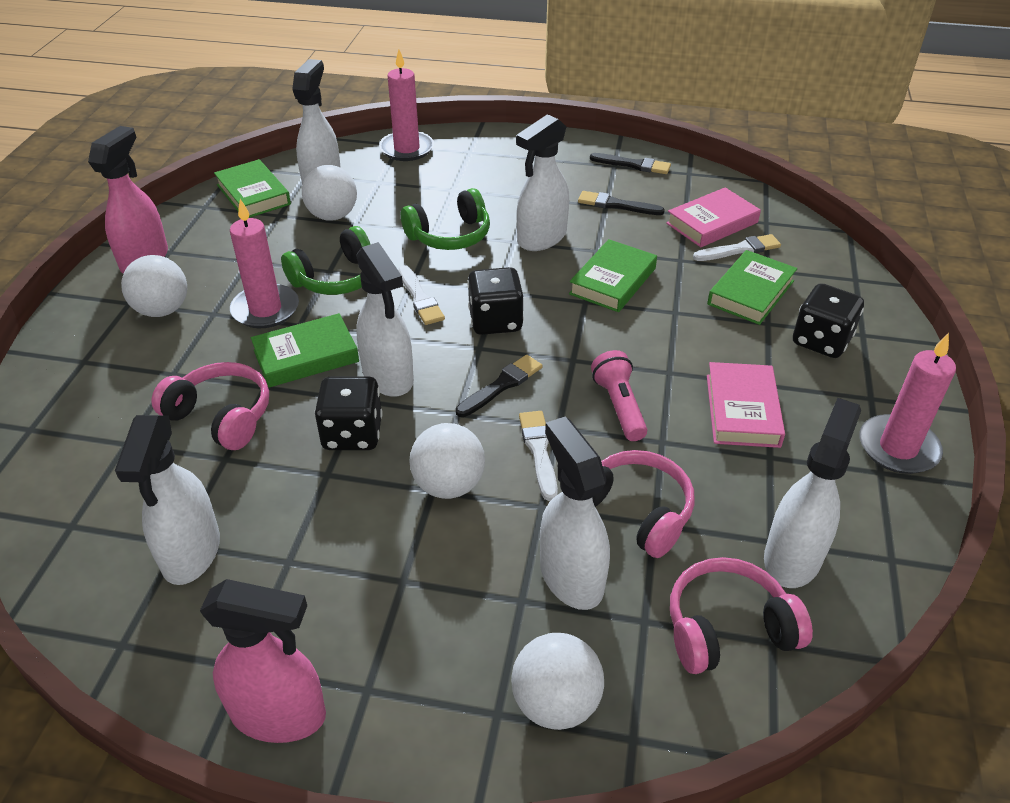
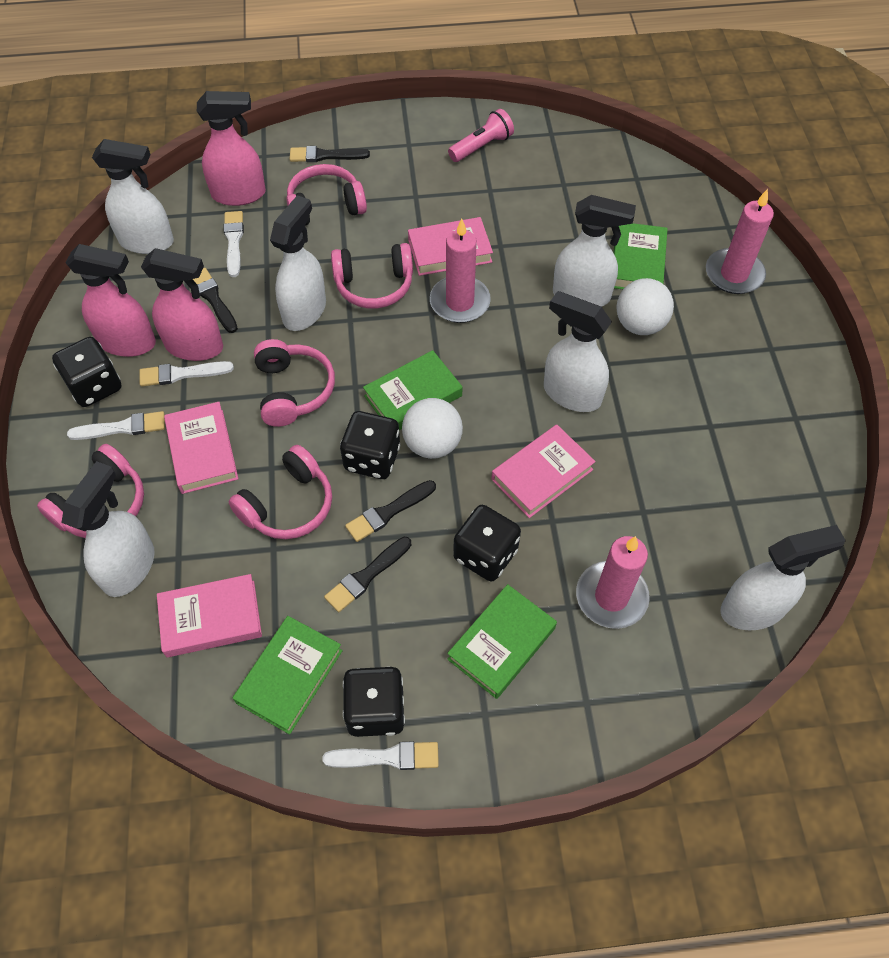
black brush: [456,355,542,417] [578,191,665,215] [590,153,671,174] = 3 -> [193,268,238,333] [290,146,370,162] [324,537,411,612] [345,480,436,542] = 4
black dice: [314,376,382,450] [467,267,524,335] [793,283,864,358] = 3 -> [52,337,121,407] [340,411,400,479] [343,666,405,737] [453,505,521,582] = 4
green headphones: [281,226,370,295] [401,188,490,250] = 2 -> none = 0
pink book: [666,187,761,247] [707,362,785,448] = 2 -> [157,574,262,657] [164,402,239,494] [408,217,493,276] [491,425,596,518] = 4
pink headphones: [151,362,269,450] [593,450,695,558] [670,557,813,674] = 3 -> [37,444,144,538] [228,445,332,539] [254,339,335,427] [286,164,367,225] [331,243,413,309] = 5
pink spray bottle: [88,126,168,274] [200,579,326,743] = 2 -> [66,244,156,357] [141,248,223,361] [197,91,266,206] = 3
white ball: [121,255,187,317] [302,165,357,221] [409,423,485,499] [511,633,604,730] = 4 -> [402,398,463,459] [616,278,674,335] = 2
white brush: [398,265,445,325] [519,411,558,501] [693,234,781,261] = 3 -> [67,411,165,440] [140,361,234,387] [224,211,244,277] [322,742,439,770] = 4

